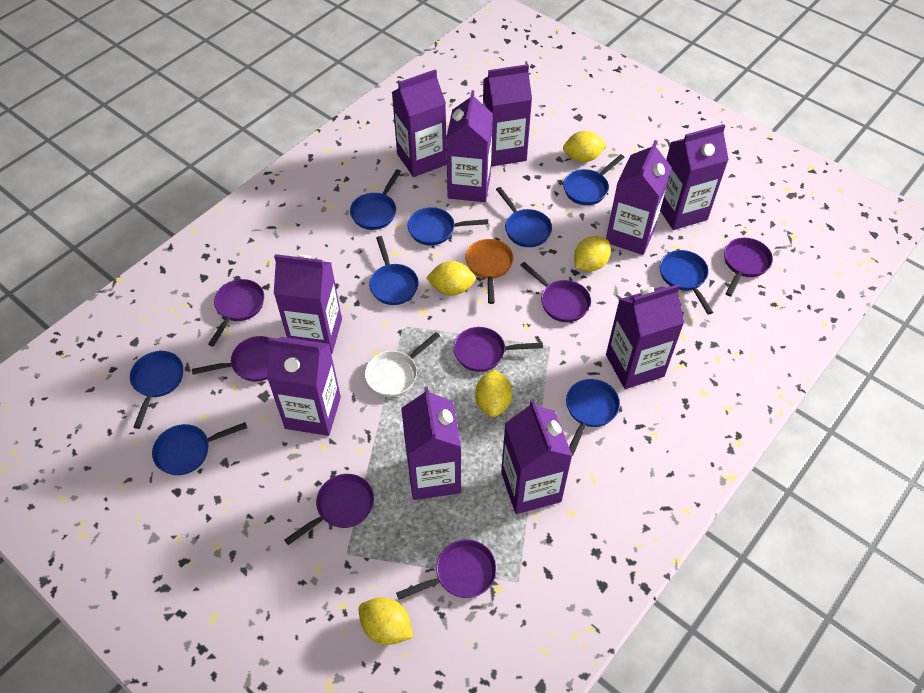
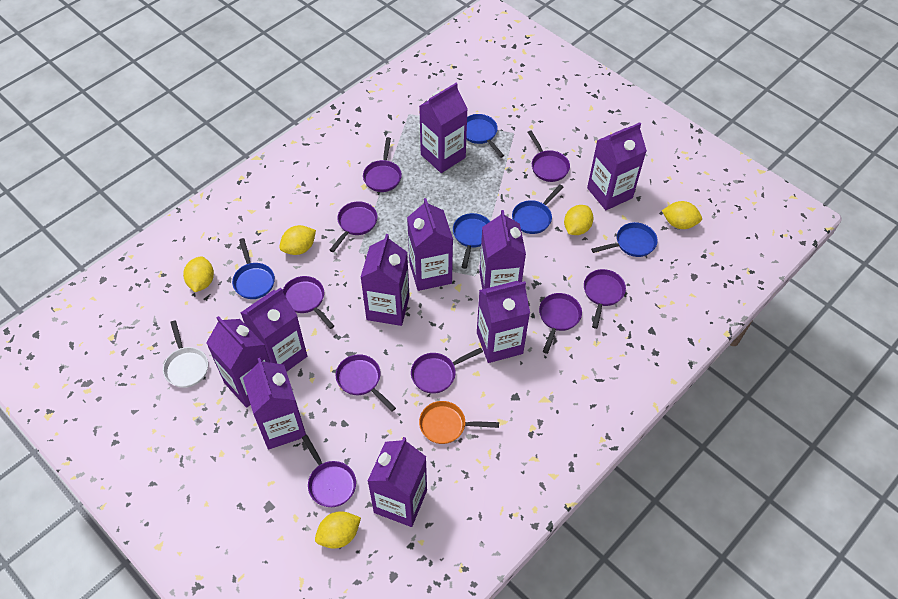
blue pan: [130,351,183,429] [152,422,247,475] [350,169,401,230] [369,236,418,305] [407,207,488,245] [496,187,552,247] [563,154,625,205] [566,379,620,456] [660,250,713,315] = 9 -> [232,238,275,299] [453,213,490,269] [466,114,504,158] [512,184,563,234] [591,222,658,257] = 5
purple pan: [192,336,270,382] [208,279,264,347] [284,474,374,545] [396,539,497,600] [454,327,543,372] [520,262,591,322] [724,238,773,296] = 7 -> [283,276,334,329] [302,435,356,507] [330,201,378,252] [336,354,396,412] [363,137,402,192] [411,347,483,394] [527,130,570,182] [539,293,582,354] [584,269,626,329] = 9

